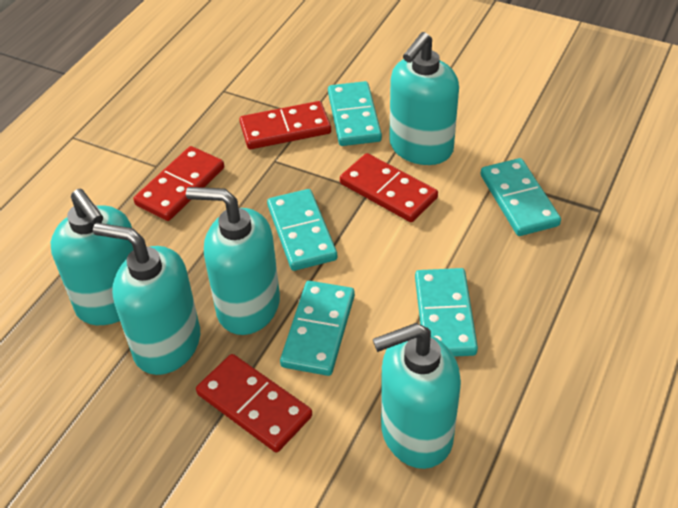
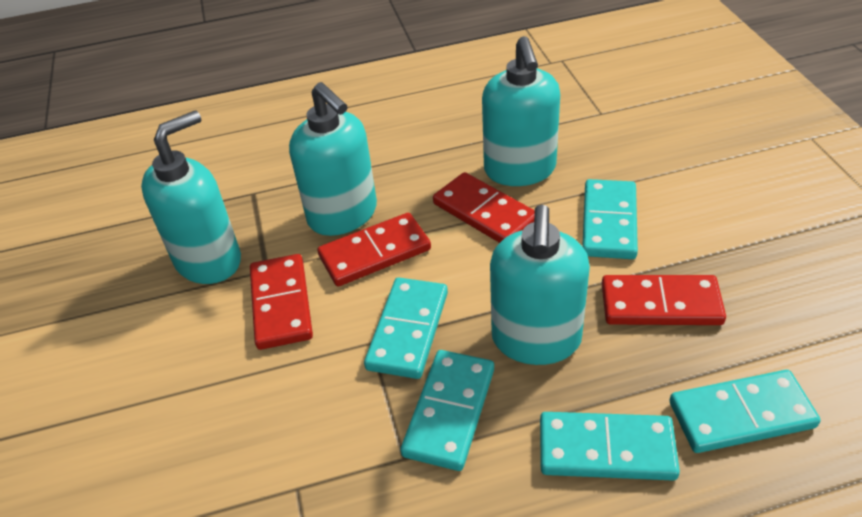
turquoise soap dispenser: [51,189,133,325] [93,223,200,375] [186,187,280,335] [373,323,461,469] [389,32,459,165] = 5 -> [141,110,241,284] [289,82,377,236] [482,36,560,186] [490,205,590,365] = 4

